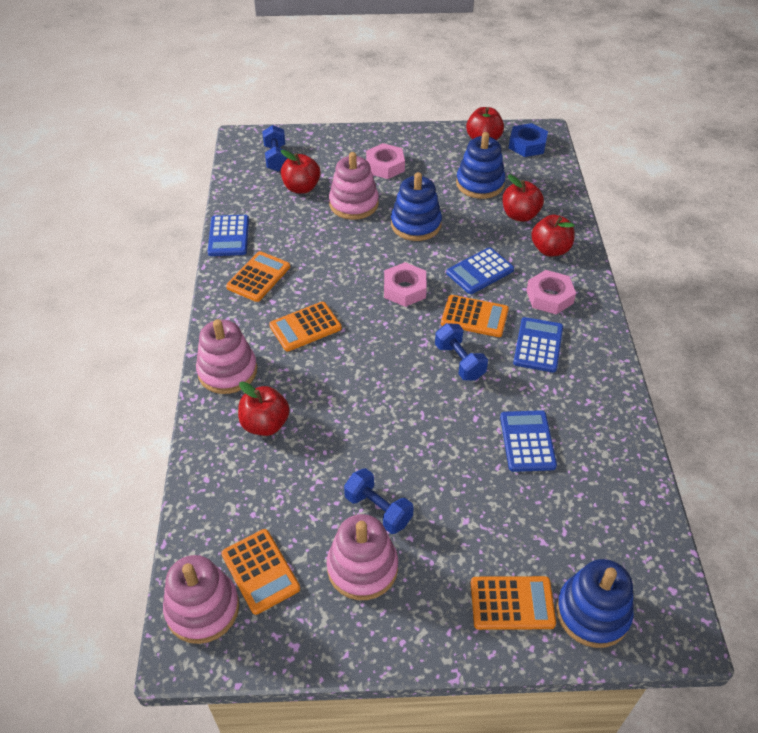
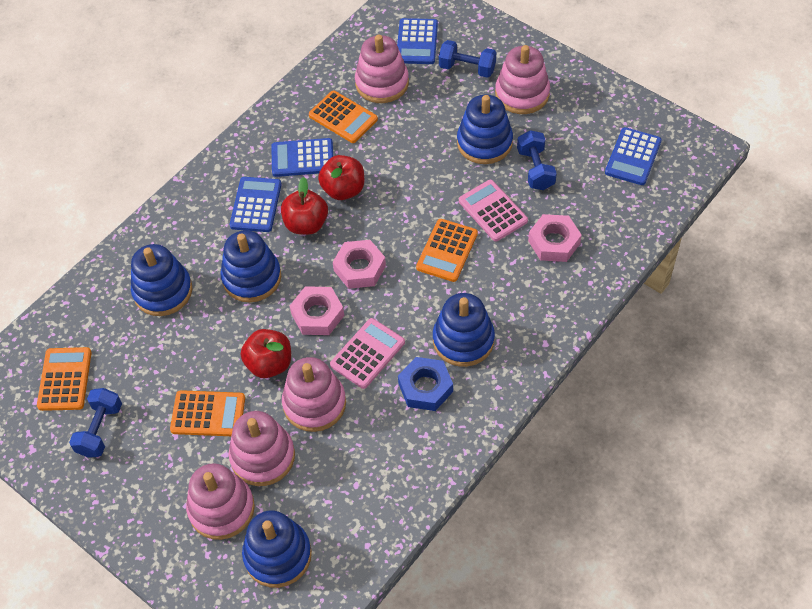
blue stacking toy: [391,172,442,241] [456,132,506,199] [556,559,634,648] = 3 -> [131,244,192,316] [220,230,281,302] [242,511,312,588] [433,293,495,367] [457,95,513,164] = 5
orange calculator: [221,529,300,615] [226,251,290,302] [269,302,342,351] [441,295,509,337] [471,576,556,630] = 5 -> [37,347,92,411] [170,390,245,436] [309,91,378,143] [416,219,478,282] = 4
pink calculator: none = 0 -> [330,318,405,389] [459,180,528,241] = 2
pink stacking toy: [163,555,239,644] [196,319,257,394] [327,514,398,600] [329,152,379,220] = 4 -> [186,463,255,540] [229,411,295,486] [282,357,346,432] [355,35,409,103] [495,45,550,114] = 5
red apple: [238,382,290,436] [281,150,320,194] [466,107,504,140] [502,174,544,222] [531,215,575,257] = 5 -> [241,329,291,378] [281,177,328,235] [318,155,364,200] = 3

